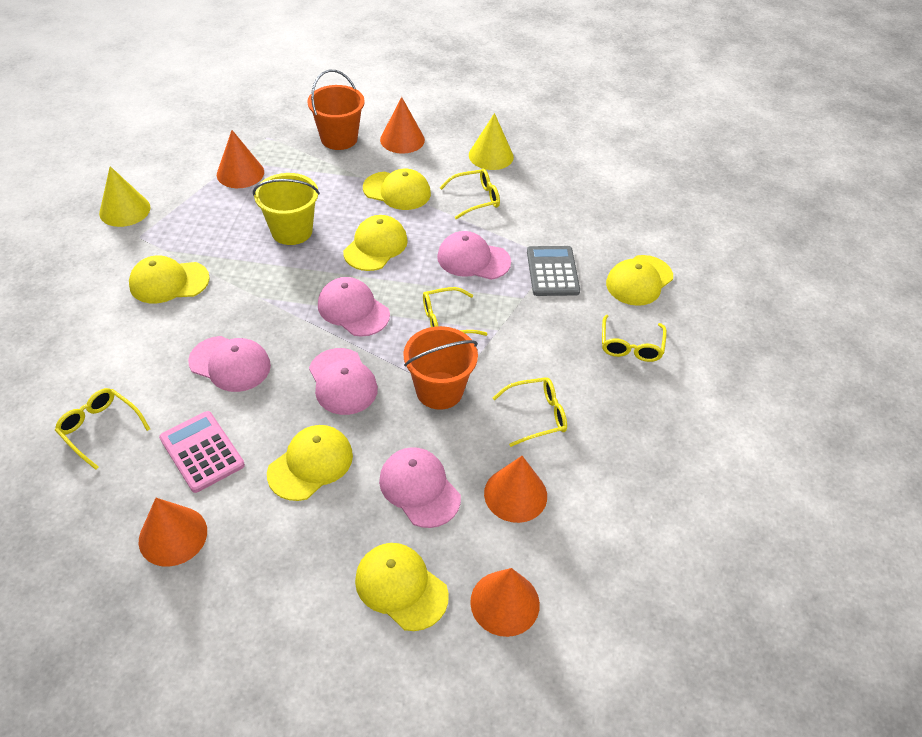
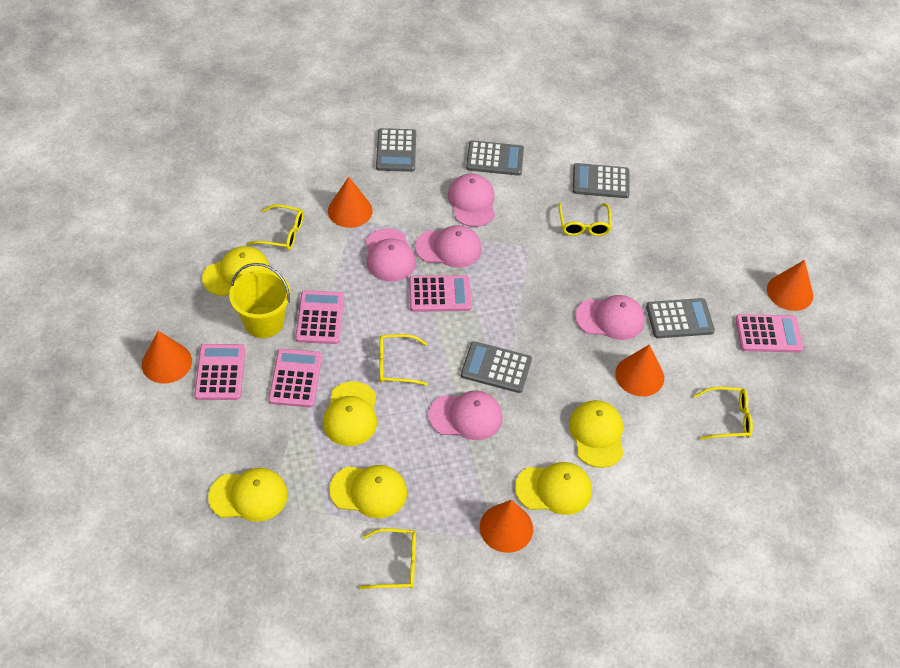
grey calculator: [527,246,580,296] = 1 -> [376,128,416,172] [461,341,532,393] [466,140,524,176] [573,163,630,198] [646,298,715,338] = 5
orange bucket: [307,70,365,150] [403,326,478,410] = 2 -> none = 0
pink calculator: [159,411,245,493] = 1 -> [194,344,245,400] [268,349,322,407] [295,290,344,344] [409,275,472,312] [735,314,803,352] = 5
yellow cone: [99,166,151,227] [469,113,514,170] = 2 -> none = 0

